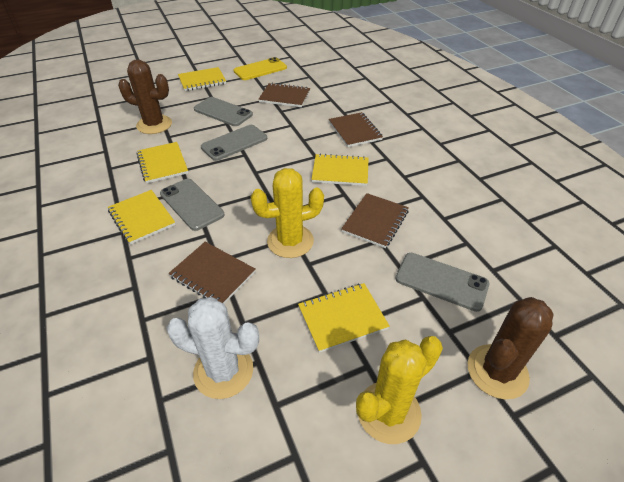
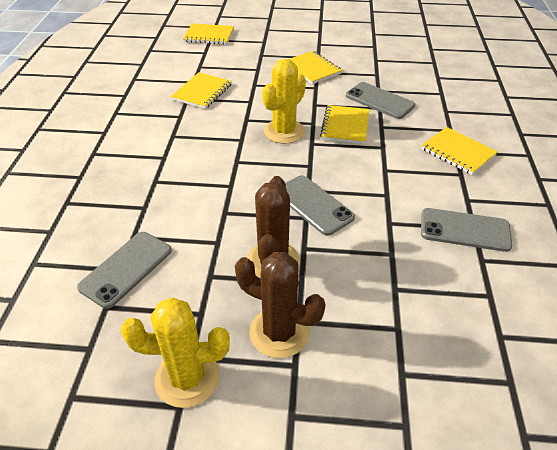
brown notebook: [168,242,256,304] [258,83,310,107] [329,112,383,147] [341,193,409,248] = 4 -> none = 0
white cactus: [167,297,259,399] = 1 -> none = 0
yellow phone: [234,57,287,80] = 1 -> none = 0

